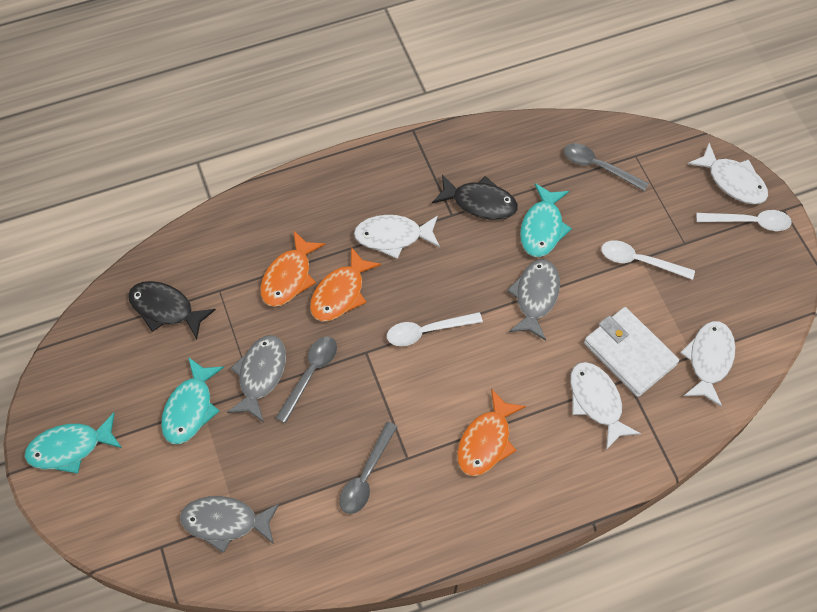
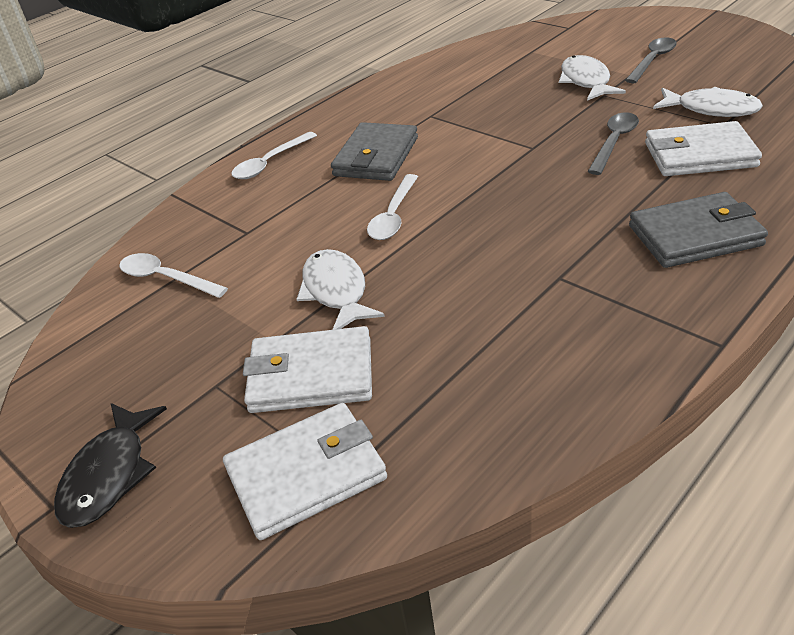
black fish: [128,281,216,340] [432,174,518,220] = 2 -> [54,403,167,528] = 1
grey fish: [180,496,279,553] [227,335,286,422] [507,259,560,341] = 3 -> none = 0
grey spoon: [276,336,337,423] [339,422,398,514] [564,143,649,191] = 3 -> [587,112,639,175] [625,37,677,83] = 2
grey wallet: none = 0 -> [331,122,418,181] [629,192,768,268] = 2
orange fish: [260,230,326,307] [310,247,381,322] [457,389,526,476] = 3 -> none = 0
turquoise fish: [25,413,122,474] [161,357,224,444] [520,183,572,257] = 3 -> none = 0
white fish: [354,215,440,259] [570,362,641,450] [680,321,735,407] [688,143,768,204] = 4 -> [296,249,385,330] [559,55,626,101] [653,87,763,117] = 3
white wallet: [584,307,679,397] = 1 -> [223,403,387,540] [243,326,372,413] [645,121,762,176] = 3

